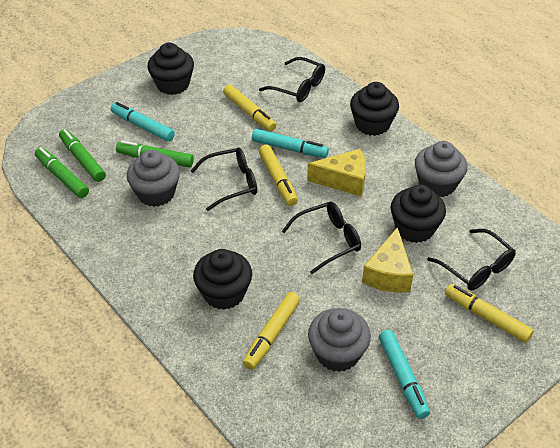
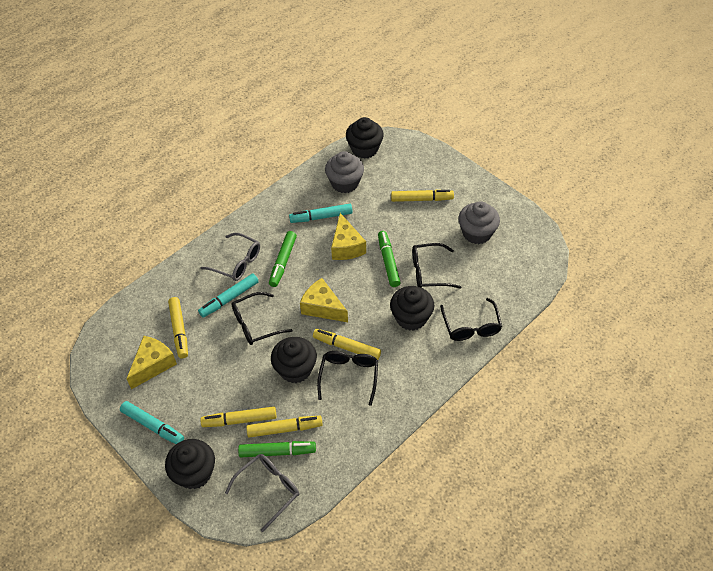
grey cupcake: [127,150,180,207] [308,308,371,372] [415,141,468,197] = 3 -> [325,151,364,193] [458,201,500,244] = 2
grey glasses: none = 0 -> [201,233,260,281] [225,454,299,532] = 2
yellow cheese: [307,149,366,196] [362,227,413,293] = 2 -> [126,336,177,389] [300,278,348,322] [331,213,366,260] = 3
yellow marker: [223,84,276,131] [243,292,300,370] [259,145,298,206] [445,284,534,343] = 4 -> [168,297,188,358] [201,406,277,427] [246,416,323,438] [313,329,381,360] [391,190,454,202] = 5

